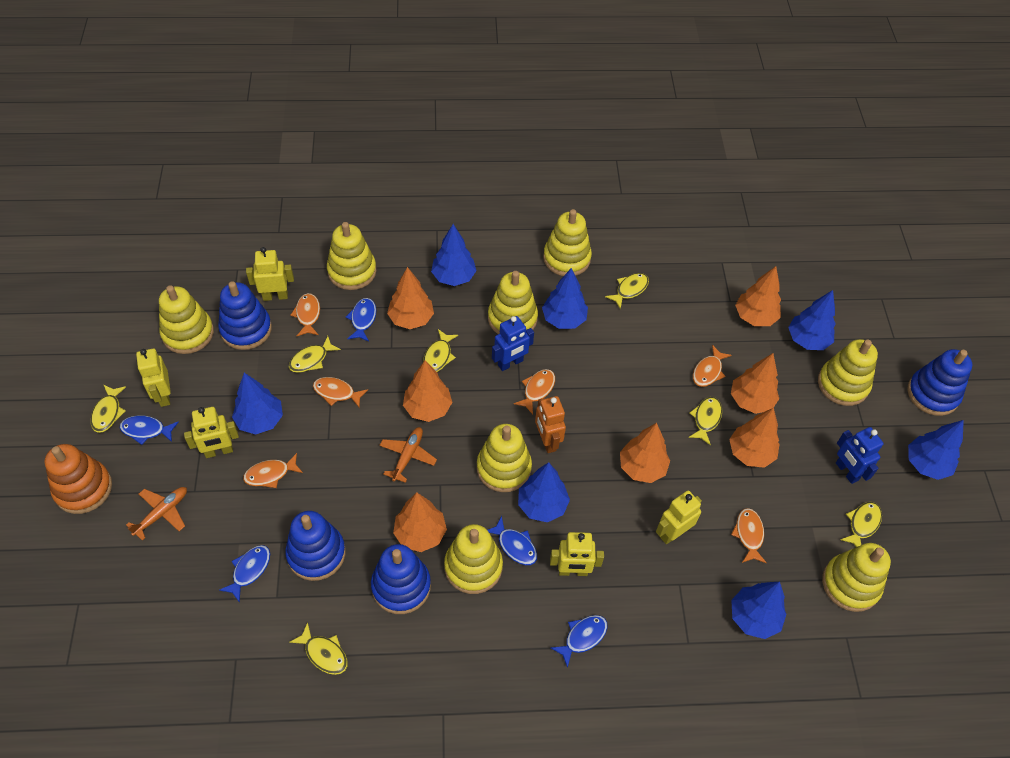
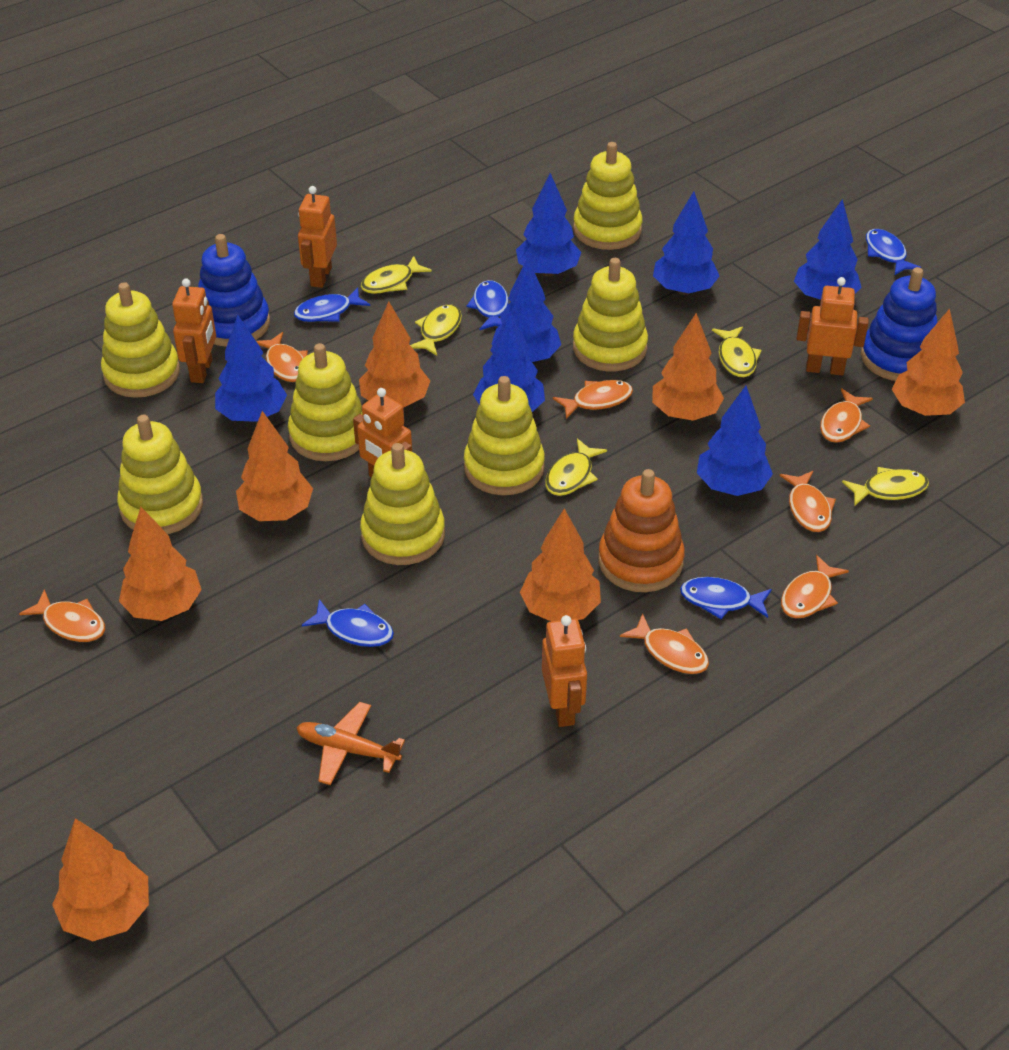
blue robot: [492,316,534,371] [836,427,884,484] = 2 -> none = 0
blue stacking toy: [218,281,272,350] [285,511,345,581] [371,544,431,614] [907,349,972,416] = 4 -> [198,234,270,347] [861,267,937,381] = 2
orange fish: [243,453,303,488] [290,293,320,336] [313,377,368,408] [514,369,555,414] [693,345,731,387] [731,508,767,563] = 6 -> [19,589,105,642] [256,332,308,382] [553,380,633,419] [620,613,709,674] [780,471,836,532] [781,555,849,618] [820,388,873,443] = 7
orange plane: [126,487,187,541] [379,427,437,483] = 2 -> [296,702,405,785] = 1
orange robot: [535,396,566,453] = 1 -> [172,278,216,383] [298,186,337,288] [353,388,412,478] [542,615,587,727] [797,277,869,376] = 5
yellow fish: [91,385,126,433] [289,336,341,373] [289,622,348,675] [423,329,458,372] [605,273,649,309] [688,397,722,445] [840,502,882,547] = 7 -> [361,256,432,294] [410,304,462,356] [545,438,607,496] [712,326,761,377] [842,467,929,506] = 5
yellow robot: [136,349,171,407] [184,407,239,458] [246,247,294,301] [550,532,604,576] [656,490,702,544] = 5 -> none = 0
yellow stacking toy: [159,285,214,354] [327,222,376,290] [444,524,503,594] [477,424,532,492] [488,271,538,334] [543,209,592,276] [818,339,878,406] [822,543,891,612] = 8 -> [101,282,180,398] [117,415,203,534] [288,343,362,461] [360,443,445,565] [464,376,545,495] [573,142,643,250] [573,258,648,371] = 7

